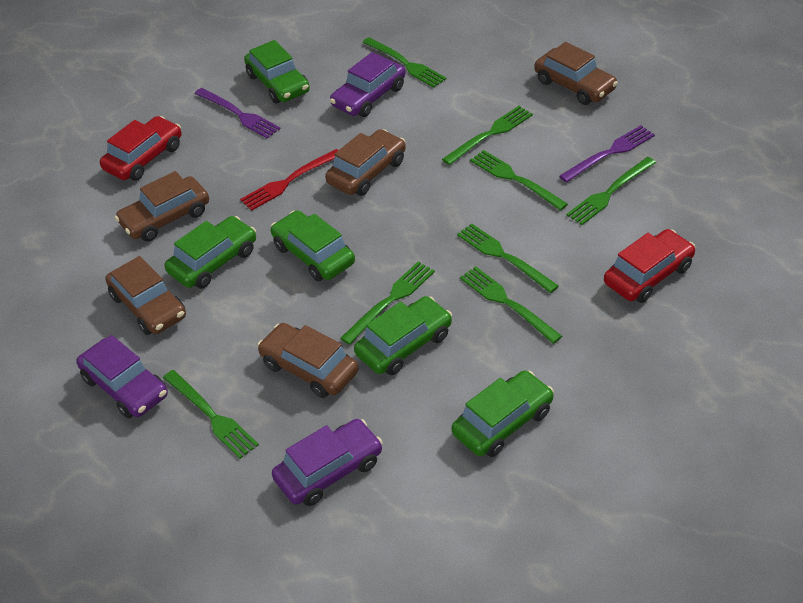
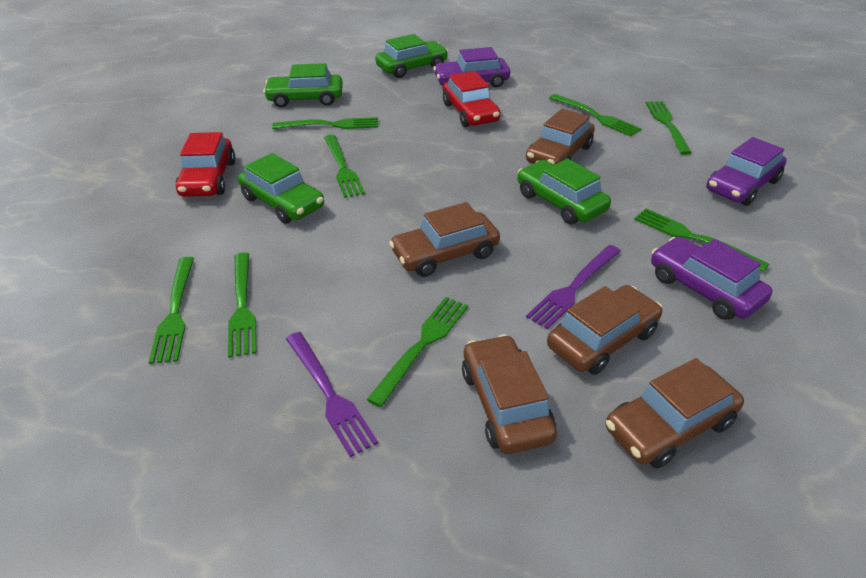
green car: [165,216,256,289] [244,40,310,104] [271,210,355,281] [354,296,452,375] [451,370,554,457] = 5 -> [238,153,324,224] [263,63,343,108] [375,34,448,78] [518,158,611,225] = 4
red fork: [240,149,338,211] = 1 -> none = 0

